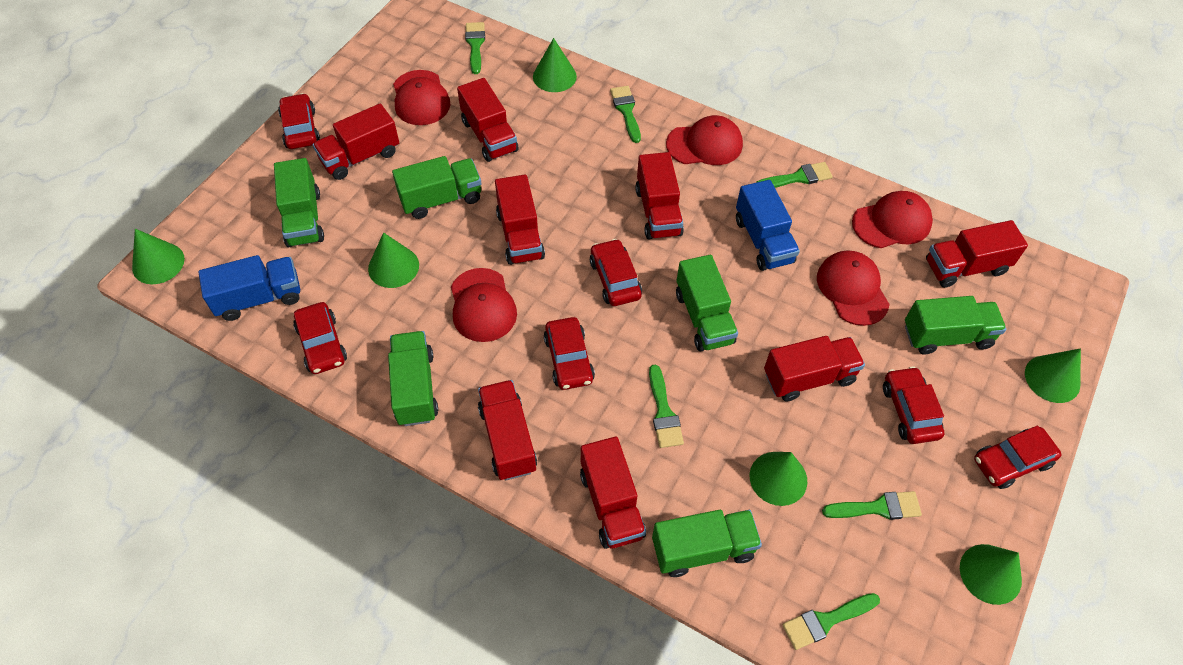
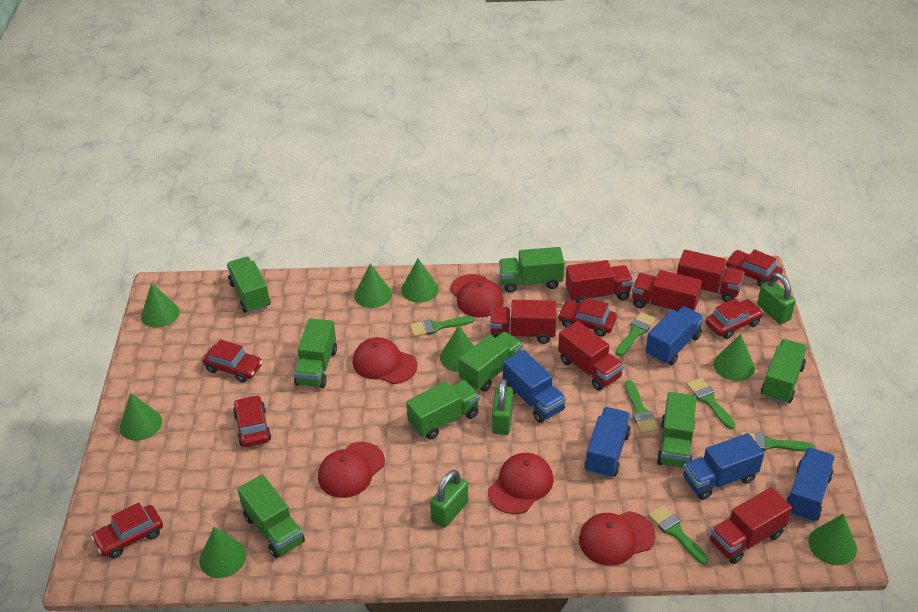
blue truck: [198,255,300,321] [736,180,800,271] = 2 -> [503,350,566,423] [585,407,631,478] [646,306,704,365] [683,433,764,500] [786,447,835,522] = 5
green cone: [132,229,185,284] [368,232,419,288] [533,38,577,92] [750,452,807,506] [960,544,1022,605] [1025,348,1081,403] = 6 -> [119,393,162,441] [141,283,180,328] [199,527,247,578] [354,264,392,308] [401,259,439,303] [440,326,474,372] [713,334,755,381] [808,514,857,565] = 8
green padlock: none = 0 -> [430,470,468,528] [492,379,513,435] [757,272,796,324] = 3
green truck: [274,158,324,247] [388,331,438,426] [392,156,482,219] [652,510,762,577] [676,255,738,351] [905,296,1006,354] = 6 -> [227,257,271,313] [237,474,305,558] [294,319,337,388] [406,380,480,439] [459,332,523,392] [499,247,564,293] [657,392,697,468] [761,339,807,404] = 8
red truck: [313,104,399,180] [457,78,519,162] [478,380,537,480] [495,175,545,265] [580,436,646,549] [635,152,684,239] [764,336,865,401] [926,220,1028,288] = 8 -> [490,300,556,344] [558,321,624,391] [565,260,633,304] [632,270,702,311] [677,250,744,302] [710,487,792,564] = 6

